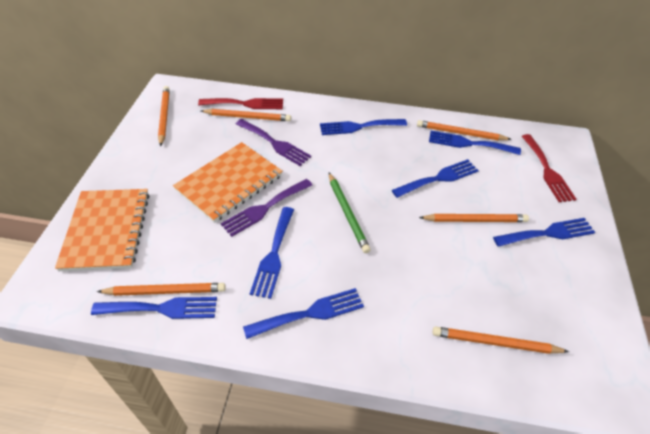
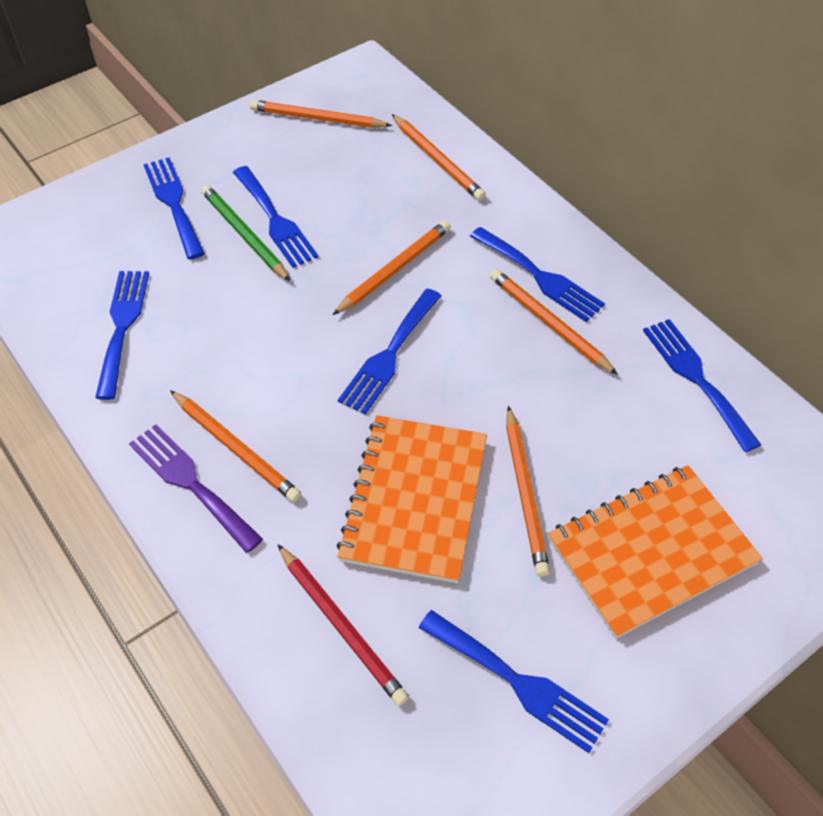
purple fork: [221,179,312,237] [236,119,311,166] = 2 -> [129,424,263,553] = 1
red fork: [198,98,283,109] [522,134,577,202] = 2 -> none = 0
red pencil: none = 0 -> [277,544,409,706] = 1

